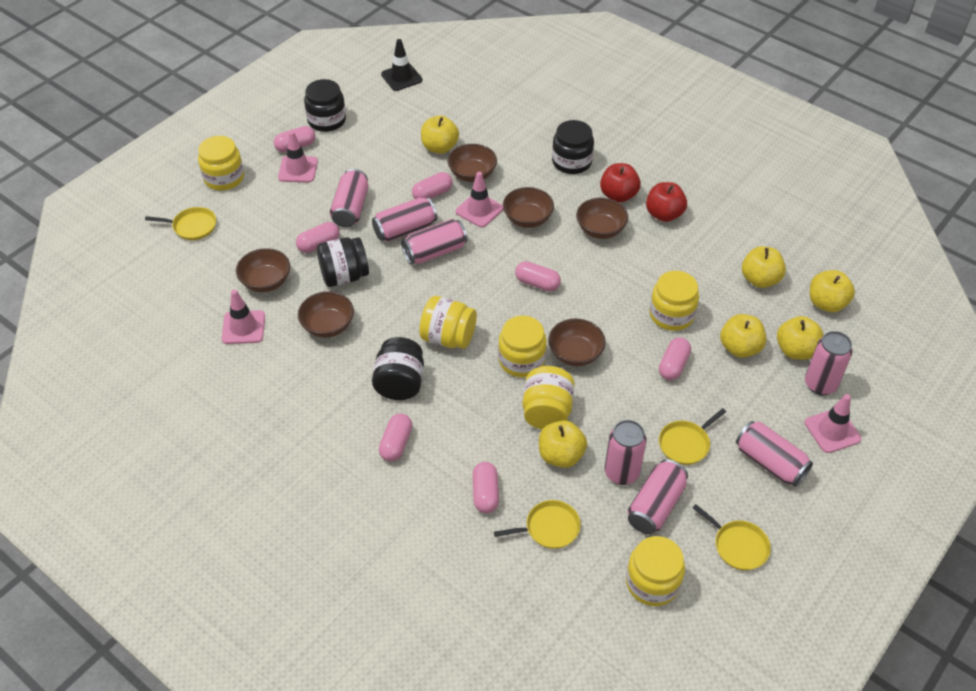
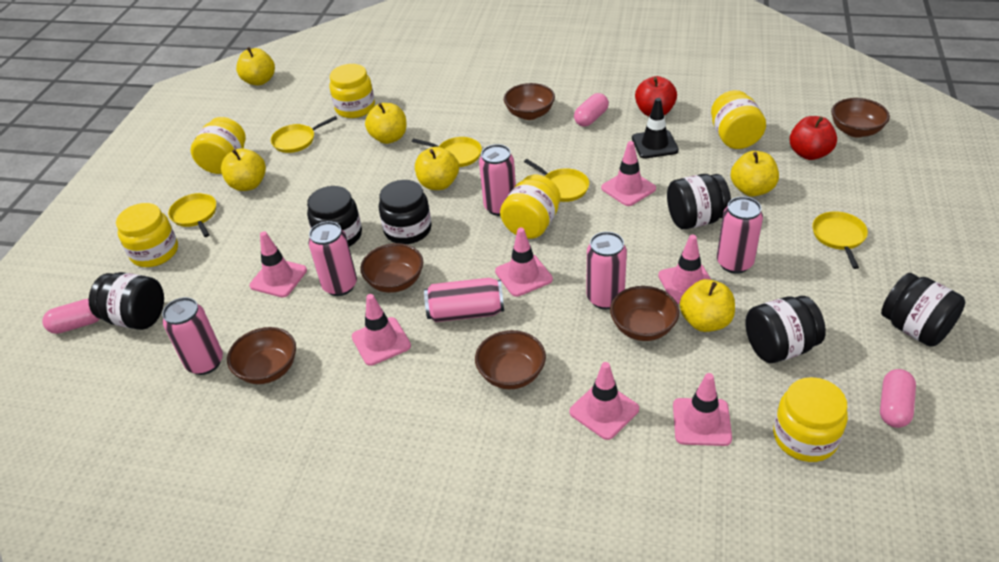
black jar: [304,79,346,132] [317,237,369,287] [372,337,424,400] [552,120,594,174] = 4 -> [89,272,164,330] [307,186,362,247] [379,180,432,244] [667,174,731,229] [745,296,826,363] [881,273,965,347] = 6
pink can: [330,169,369,228] [372,197,437,242] [401,219,468,264] [605,420,647,485] [628,459,688,534] [736,421,813,487] [805,331,853,395] = 7 -> [162,297,223,375] [308,221,357,296] [424,278,504,322] [479,144,516,216] [587,232,627,309] [717,196,763,274] = 6
pink capsule: [274,126,315,153] [296,222,340,253] [379,413,412,462] [412,172,453,199] [472,462,499,513] [515,261,561,291] [659,337,691,380] = 7 -> [42,299,100,334] [574,93,609,127] [880,369,916,428] = 3
pink traffic cone: [222,289,265,344] [278,131,318,182] [456,172,503,228] [805,394,861,453] = 4 -> [250,231,307,297] [352,294,411,366] [495,228,553,297] [570,362,639,440] [601,141,656,206] [658,235,711,304] [673,373,732,446] = 7
yellow pan: [145,207,216,240] [494,500,581,549] [659,408,726,465] [693,504,771,570] = 4 -> [168,193,216,237] [271,116,337,153] [412,137,482,167] [524,159,589,202] [812,211,868,269] = 5

